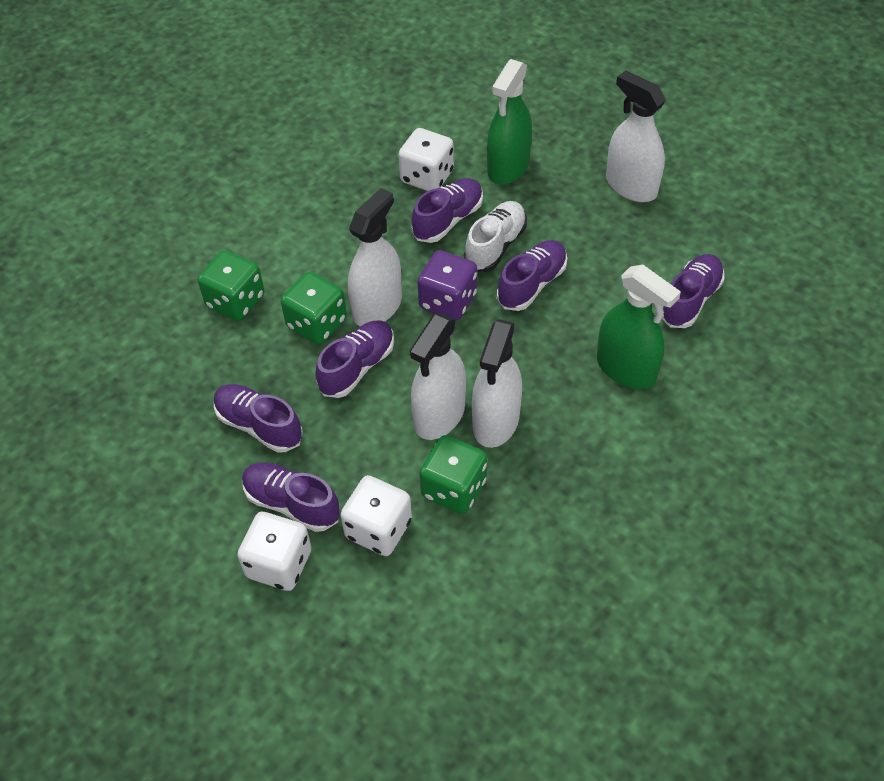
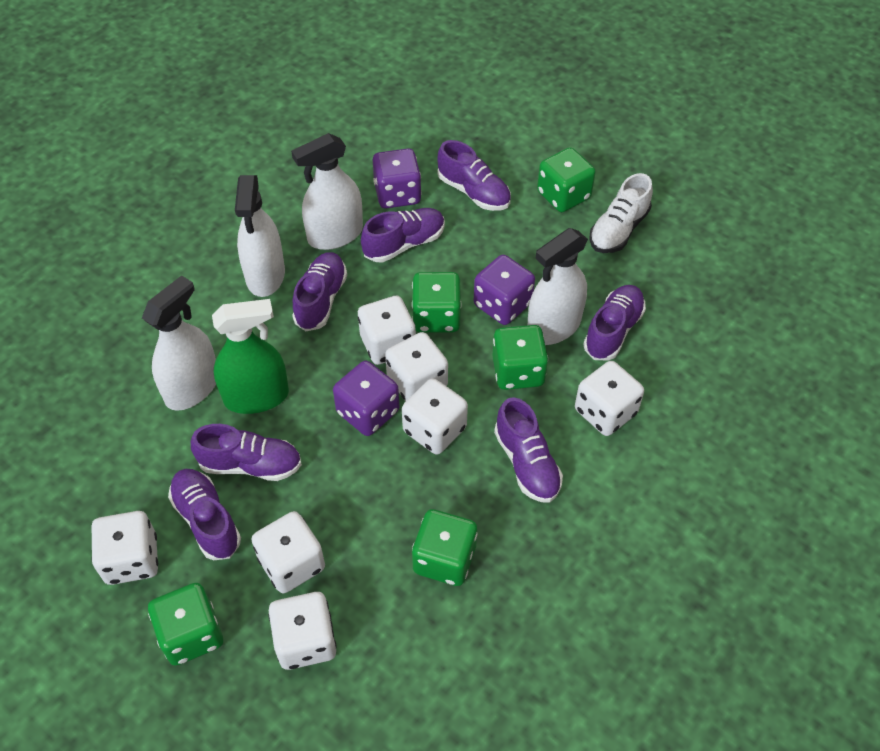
green dice: [198,250,264,321] [281,272,347,344] [419,435,487,514] = 3 -> [148,583,223,666] [412,272,462,333] [412,509,478,586] [492,325,548,390] [537,147,596,212] = 5
green spray bottle: [487,59,532,185] [597,264,681,389] = 2 -> [212,299,289,414] = 1
purple dice: [417,250,477,320] = 1 -> [333,361,399,436] [373,148,422,209] [474,255,535,325] = 3
purple shoe: [214,384,303,453] [242,462,340,532] [315,320,394,398] [412,178,483,243] [497,240,567,311] [662,254,725,328] = 6 -> [168,469,241,560] [191,424,302,481] [292,252,347,331] [361,208,445,262] [437,140,511,211] [494,397,563,503] [583,285,646,361] = 7
white dice: [237,512,312,591] [340,475,412,556] [398,128,454,191] = 3 -> [91,511,158,585] [251,511,325,593] [268,592,337,670] [358,296,416,365] [385,332,448,402] [402,378,468,455] [575,361,644,436] = 7

